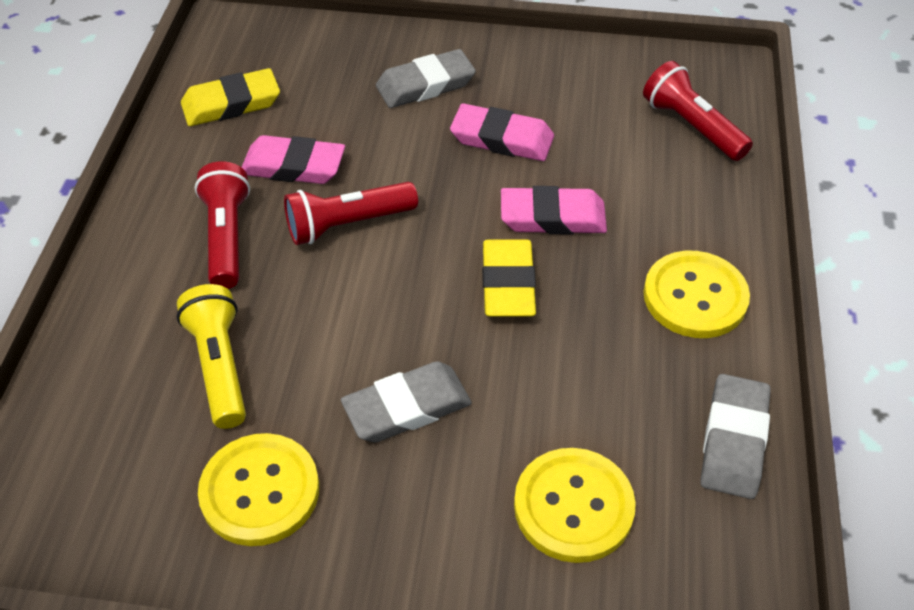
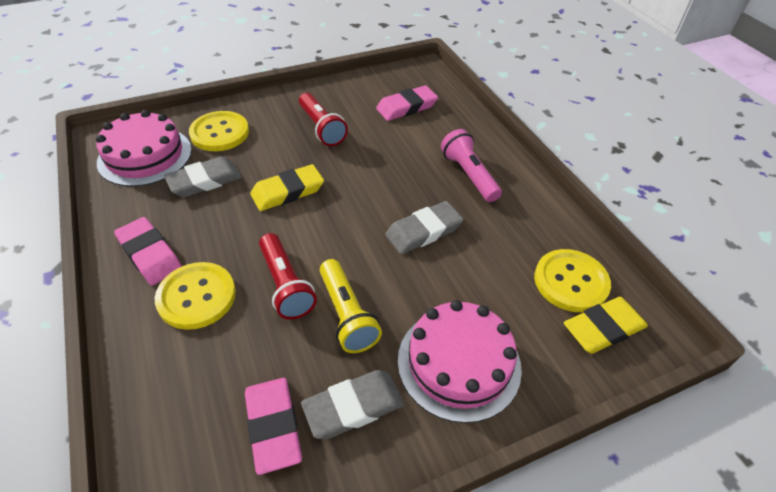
pink cake: none = 0 -> [96,110,192,187] [398,300,522,423] = 2
pink flashlight: none = 0 -> [441,129,502,202] = 1
red flashlight: [195,161,250,289] [284,182,418,245] [643,61,753,161] = 3 -> [259,233,317,320] [299,93,348,146] = 2

